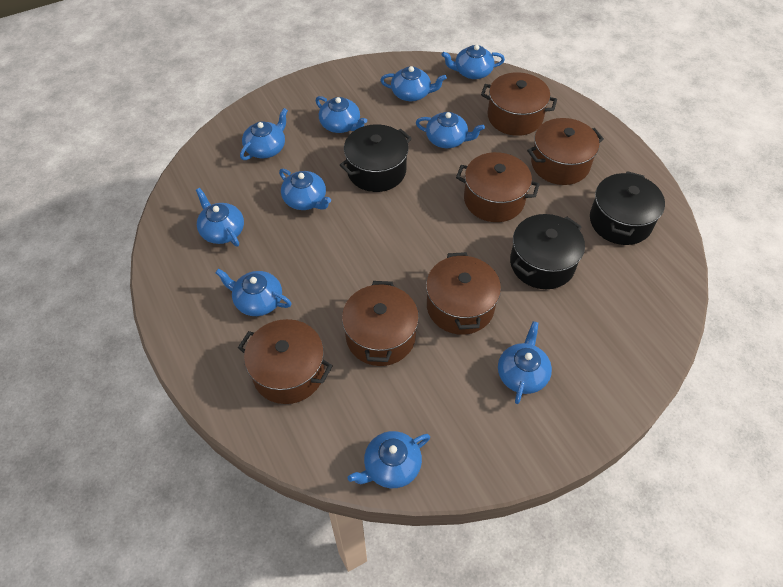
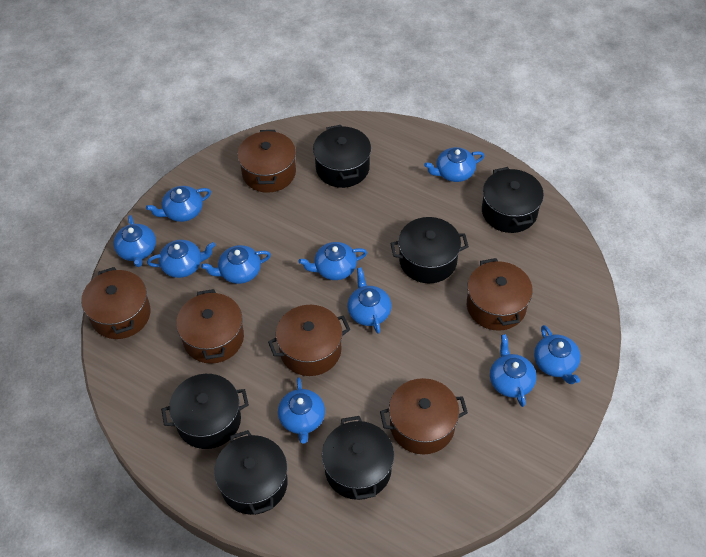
black pot: [340,124,412,192] [510,214,585,289] [590,171,665,245] = 3 -> [161,374,249,449] [214,430,288,515] [313,125,371,188] [322,416,394,500] [390,217,469,283] [482,167,544,233] = 6

